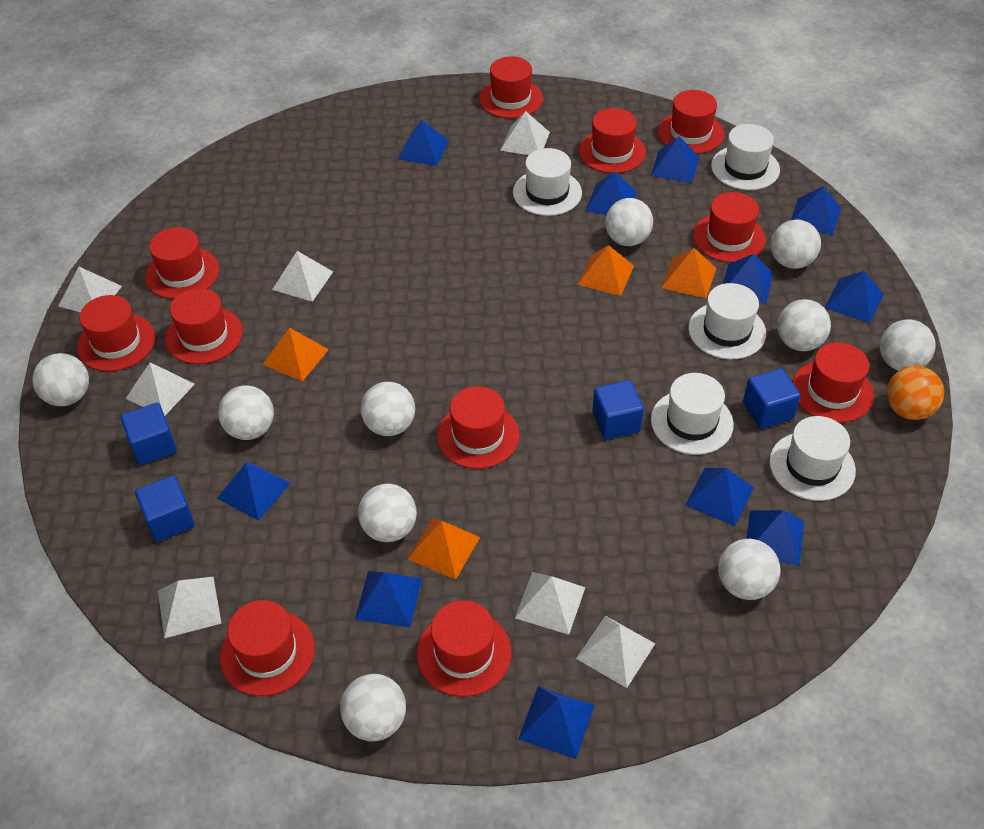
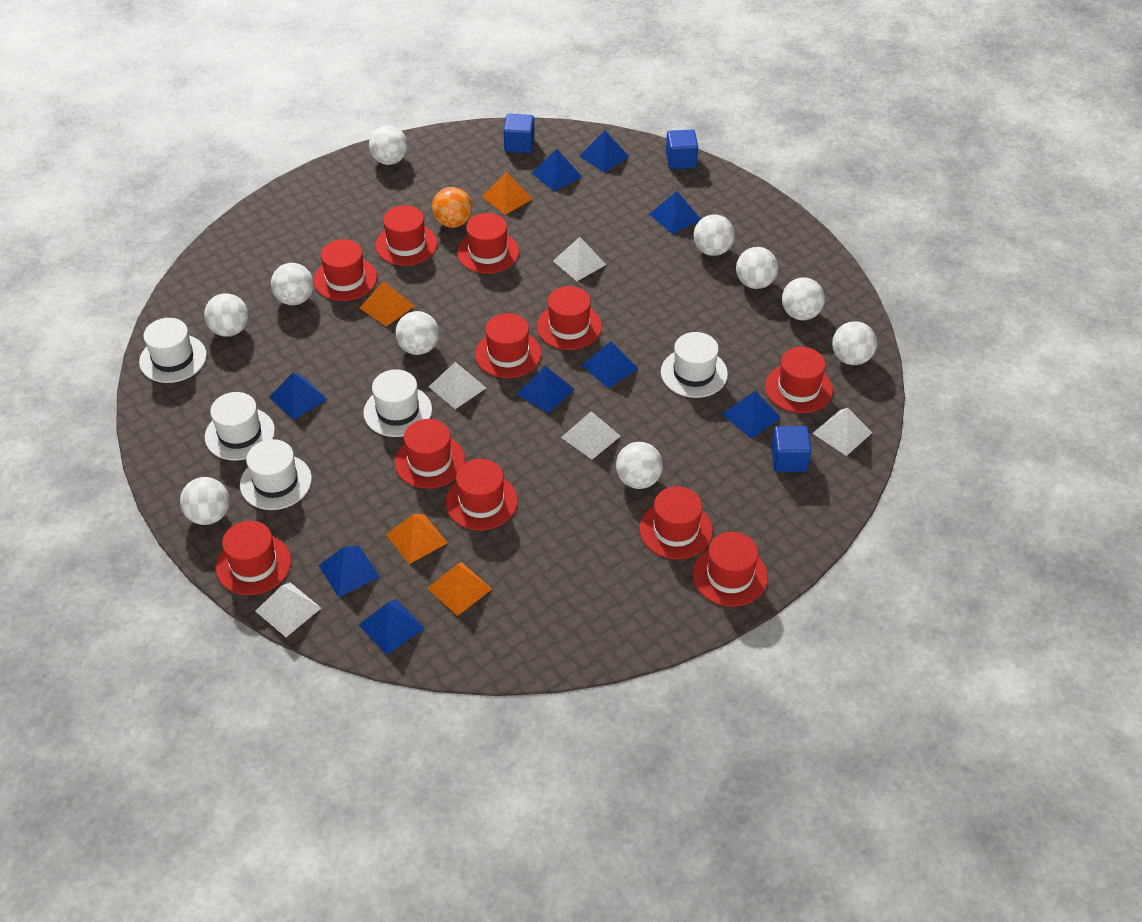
blue cube: [120,403,177,465] [135,476,195,542] [592,380,644,440] [743,368,801,429] = 4 -> [503,114,535,153] [666,130,698,169] [771,426,812,472] = 3
blue pyramid: [217,462,290,521] [355,571,422,628] [398,120,449,166] [518,686,595,759] [585,171,637,215] [651,136,700,183] [685,468,754,526] [723,254,773,304] [746,510,804,566] [791,186,841,236] [825,271,884,324] = 11 -> [269,373,327,420] [318,546,380,597] [359,599,425,655] [517,366,574,413] [532,149,582,191] [579,131,630,173] [582,342,639,388] [650,191,701,234] [722,391,781,439] = 9
white pyramid: [59,267,122,312] [125,362,195,416] [158,577,222,638] [272,251,333,302] [500,111,550,155] [515,572,585,635] [576,616,655,688] = 7 -> [255,582,321,637] [429,362,486,409] [553,237,606,281] [561,411,621,459] [813,408,872,456] = 5

